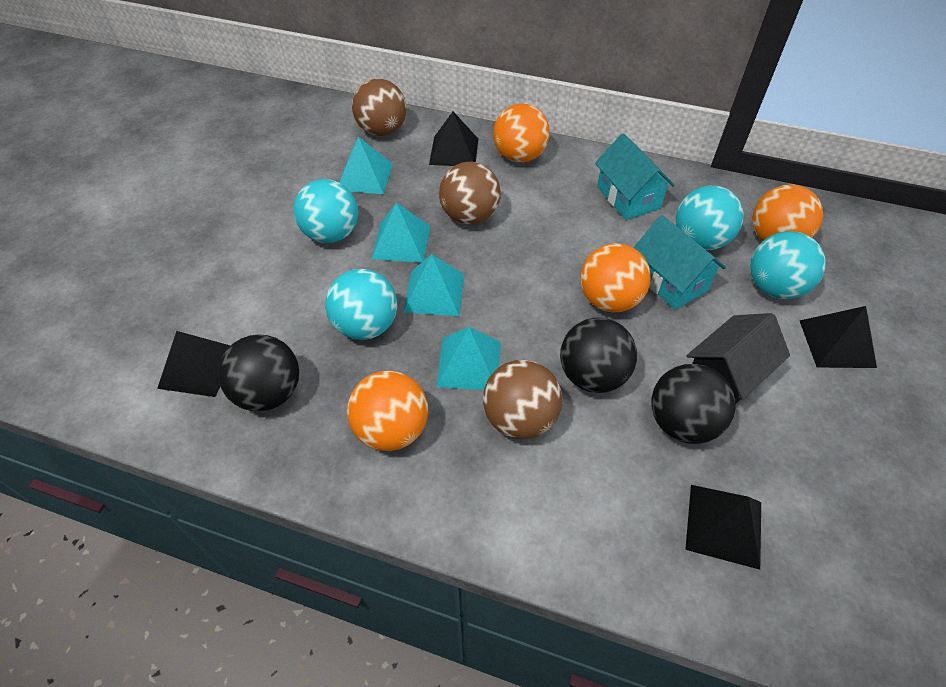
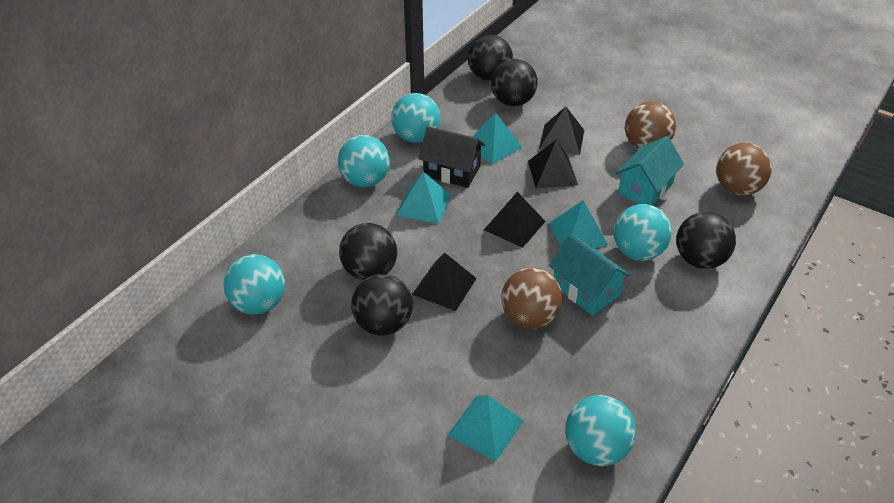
black ball: [218,334,299,412] [560,318,637,393] [651,364,736,444] = 3 -> [339,223,397,280] [351,274,413,336] [468,35,513,81] [491,59,538,106] [676,212,736,269] = 5
orange ball: [347,371,428,451] [493,103,550,163] [580,243,651,313] [752,184,823,241] = 4 -> none = 0
turquoise ball: [294,179,358,243] [325,269,397,340] [676,185,744,250] [750,231,826,299] = 4 -> [223,254,285,315] [338,135,390,187] [391,93,440,143] [565,395,636,466] [614,204,672,261] = 5

